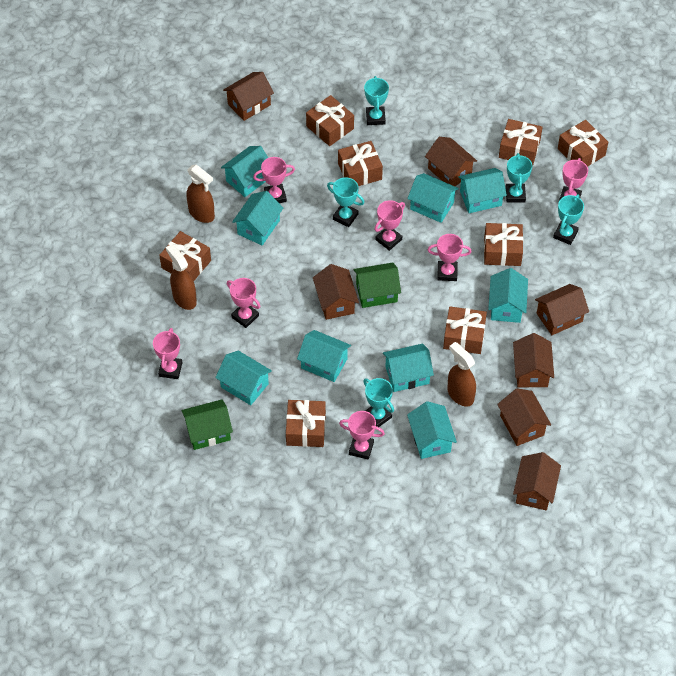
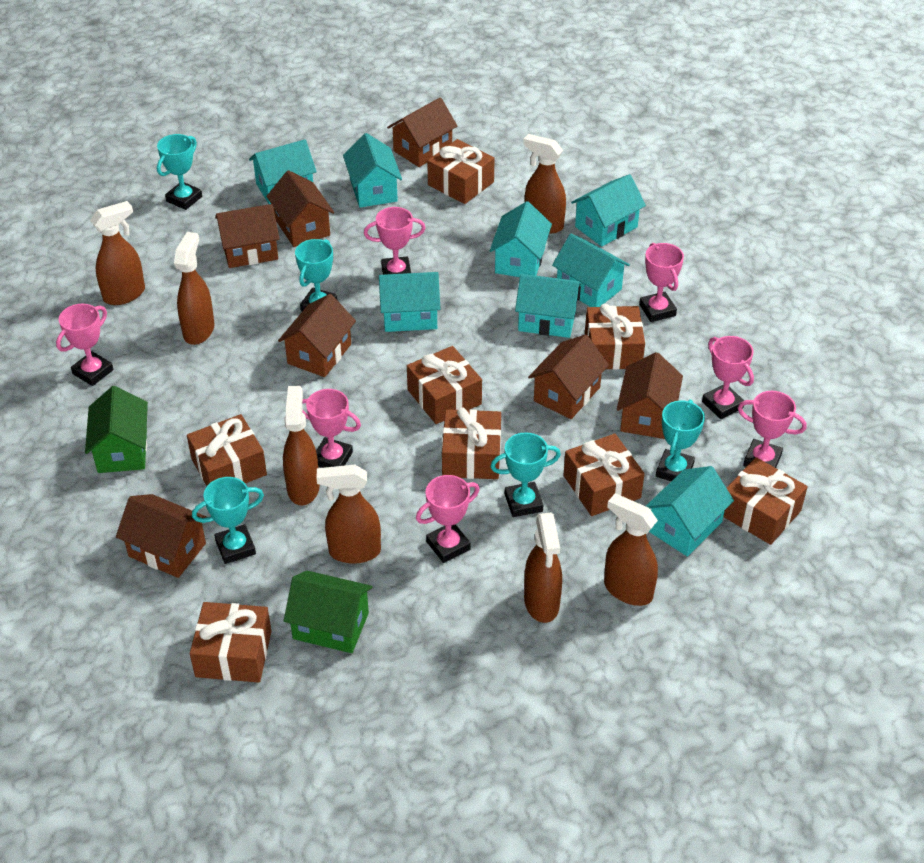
brown spray bottle: [166,244,197,310] [187,164,215,223] [447,342,476,407] = 3 -> [90,201,145,305] [174,232,215,345] [283,386,320,505] [316,465,381,564] [523,134,566,233] [524,513,562,623] [604,494,658,606] = 7
turquoise house: [215,351,272,405] [221,146,268,197] [232,191,283,245] [297,330,351,382] [383,343,434,392] [407,173,459,223] [407,401,457,459] [458,168,507,213] [488,268,528,323] = 9 -> [249,139,317,204] [343,133,402,207] [379,272,440,332] [490,201,552,277] [515,274,582,338] [552,233,630,307] [571,174,646,247] [646,466,734,557] = 8

